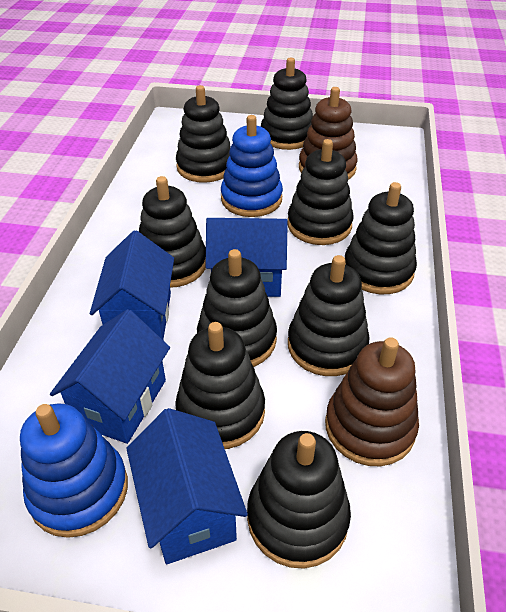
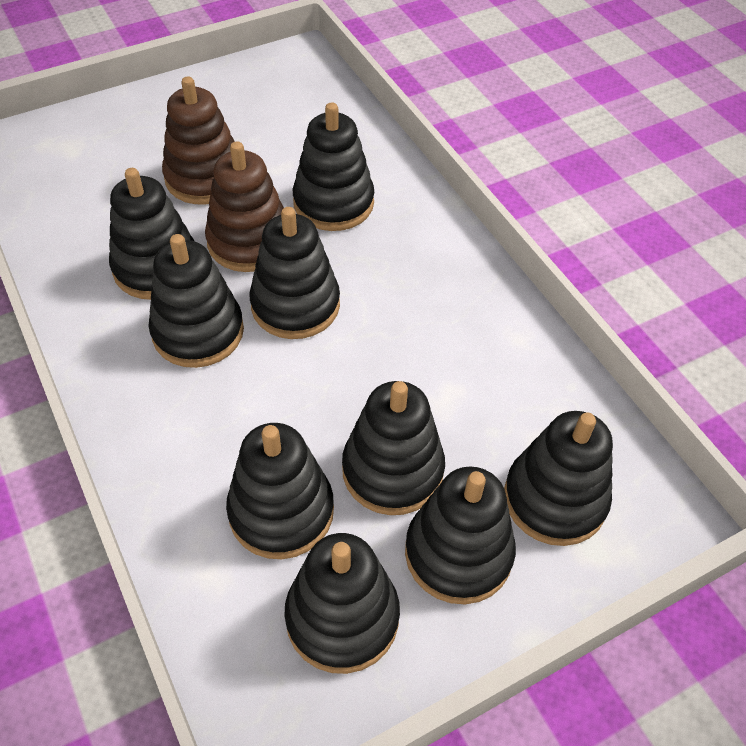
blue house: [50,309,170,444] [90,230,174,340] [126,408,248,564] [206,218,288,297] = 4 -> none = 0
blue stacking toy: [20,404,128,538] [221,115,283,217] = 2 -> none = 0

